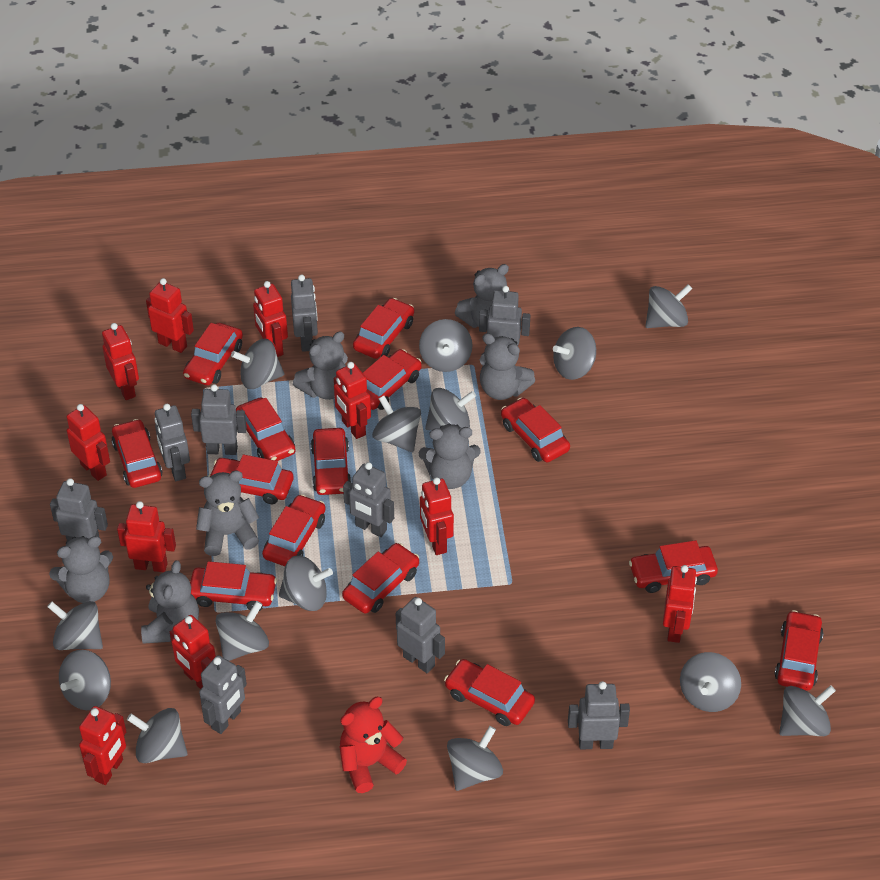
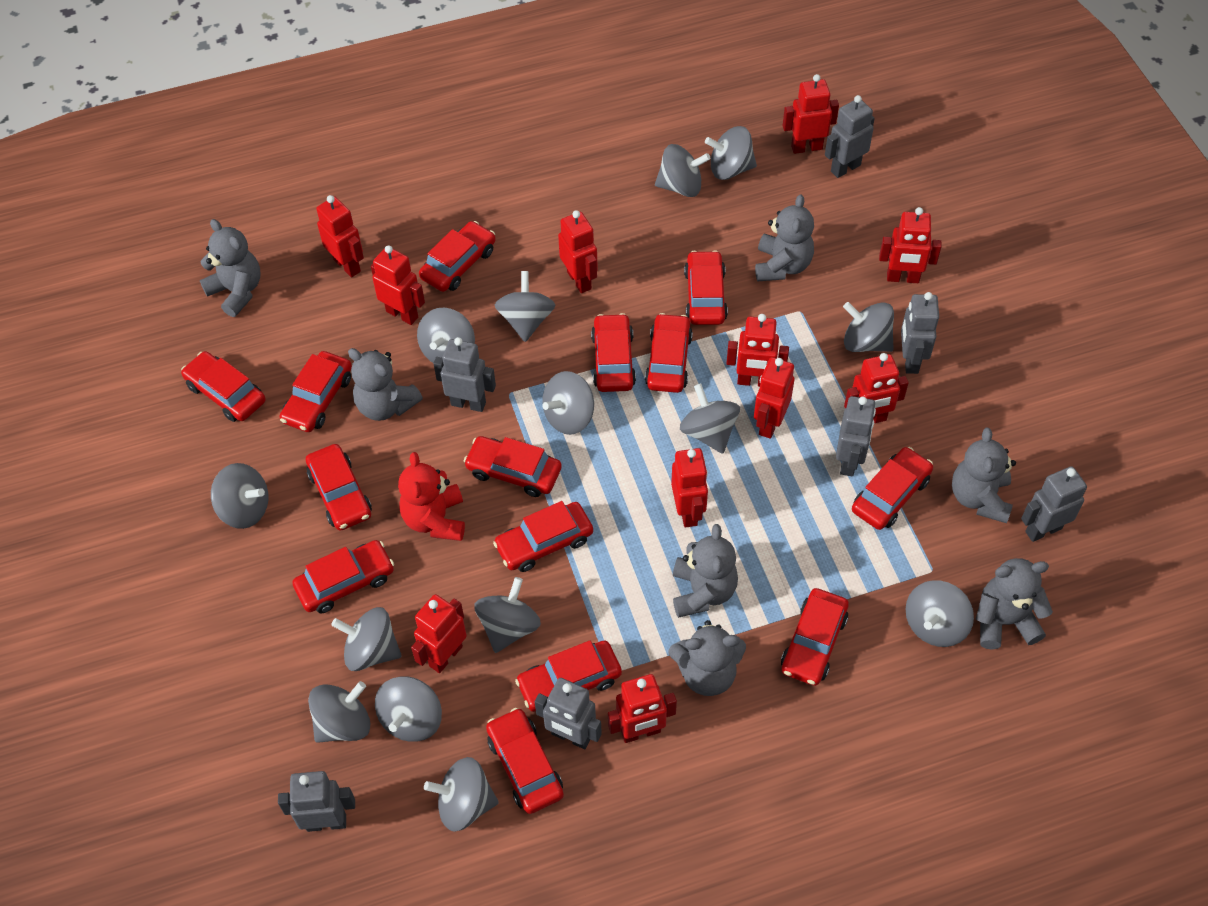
grey robot: [50,478,108,547] [155,404,190,481] [191,384,247,455] [199,655,247,734] [291,275,318,352] [343,462,394,537] [396,597,445,673] [479,286,530,346] [568,681,630,749] = 9 -> [278,771,355,832] [433,337,496,412] [535,678,602,749] [825,95,875,178] [836,396,876,476] [901,292,939,374] [1021,466,1087,542] = 7
red robot: [67,404,110,481] [79,706,126,785] [102,323,139,400] [117,501,176,572] [146,278,194,353] [170,615,216,689] [253,281,288,357] [334,362,371,439] [420,477,454,555] [663,565,697,643] = 10 -> [316,195,364,278] [371,245,425,325] [411,594,467,673] [558,210,598,293] [608,674,677,743] [671,448,708,528] [726,314,789,387] [754,357,795,439] [783,74,839,154] [844,353,909,423] [879,207,942,283] = 11

